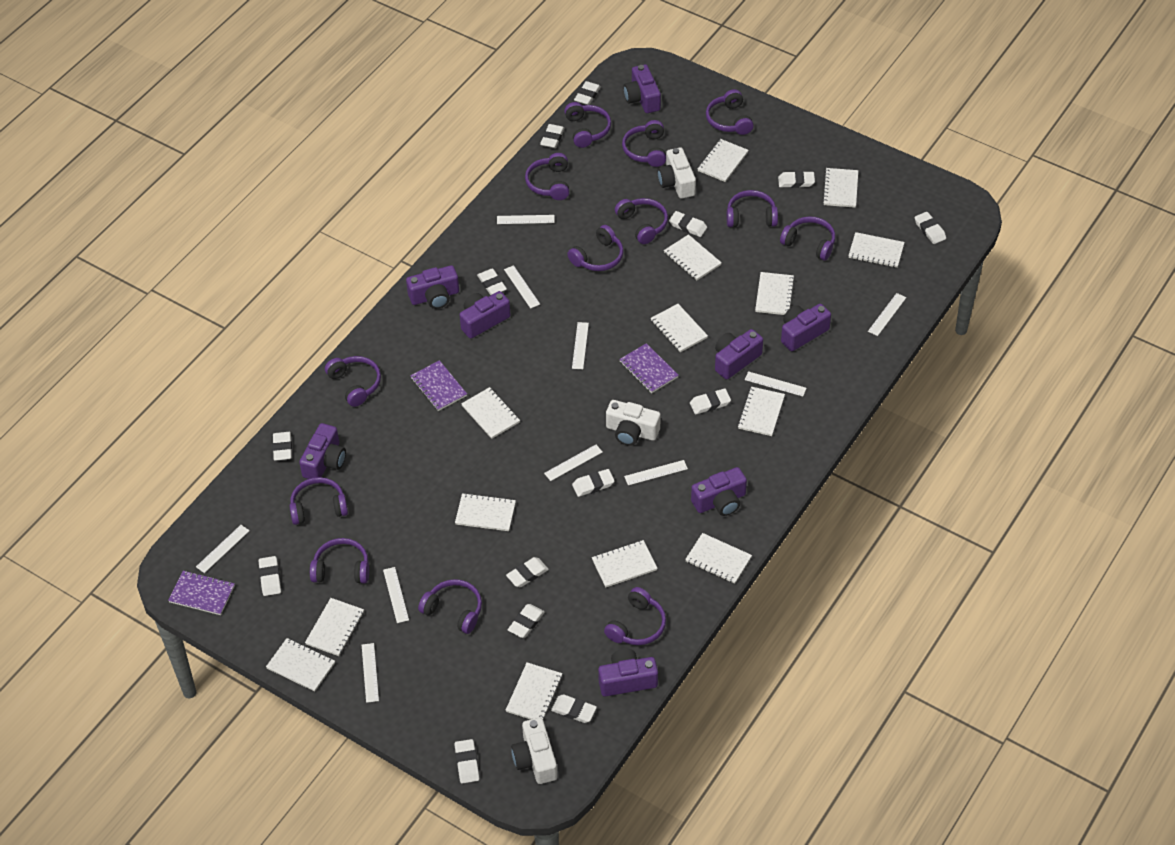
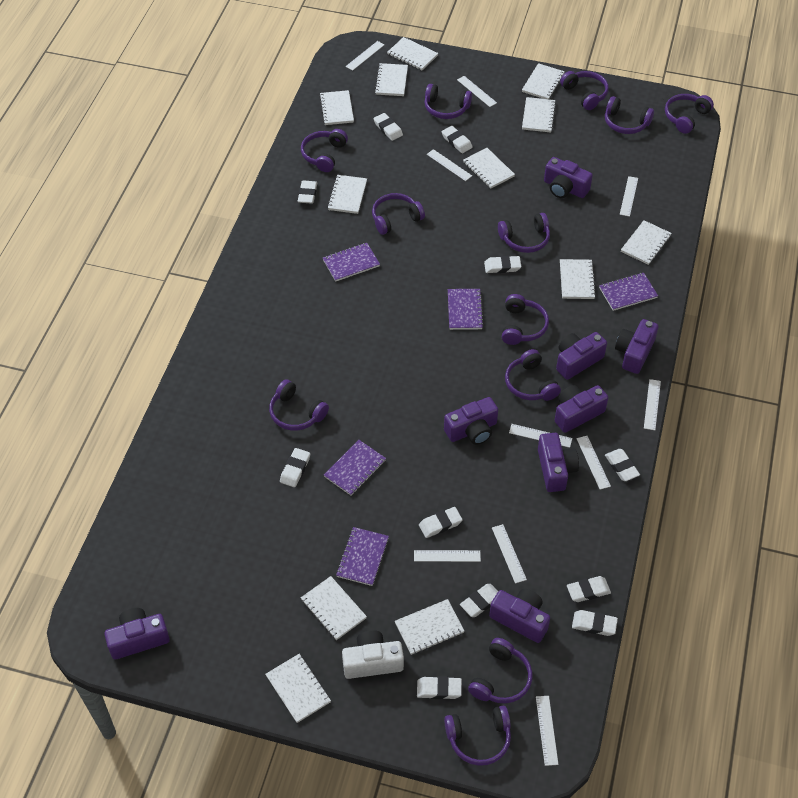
purple headphones: [289,477,348,525] [310,538,369,583] [325,356,381,407] [418,579,482,634] [525,153,569,200] [564,102,611,148] [567,225,624,271] [604,587,666,645] [615,198,668,244] [622,120,666,167] [706,89,754,135] [727,190,778,227] [780,216,835,261] = 13 -> [269,379,329,431] [301,129,348,172] [372,193,425,235] [425,84,472,119] [444,706,511,766] [468,638,532,704] [498,213,550,253] [502,294,549,345] [505,349,561,401] [560,71,609,110] [605,96,654,134] [665,94,714,134] = 12
purple notebook: [168,571,235,615] [410,360,467,411] [619,343,678,393] = 3 -> [323,243,380,282] [324,440,386,495] [336,527,389,586] [448,289,484,330] [599,273,658,311] = 5
white camera: [511,718,557,784] [606,400,661,446] [657,147,696,199] = 3 -> [342,630,404,679] = 1
white eraser: [259,556,281,596] [273,432,292,461] [454,739,479,783] [477,268,507,295] [506,557,549,587] [508,604,545,638] [540,124,564,148] [551,695,597,723] [572,469,614,497] [574,81,601,105] [669,211,707,237] [690,389,731,414] [778,171,815,188] [915,212,946,244] = 14 -> [280,448,310,487] [298,180,317,204] [374,113,403,141] [417,676,462,699] [419,507,462,538] [442,126,473,153] [460,584,498,617] [484,256,521,273] [567,576,611,602] [572,610,618,636] [605,449,640,481] = 11
white notebook: [266,638,335,692] [305,598,364,656] [455,493,516,531] [461,387,520,439] [506,662,562,720] [592,540,657,588] [651,304,708,352] [664,234,722,280] [685,533,752,584] [698,139,748,182] [738,386,785,436] [755,272,795,315] [823,168,858,208] [848,232,905,268] = 14 -> [265,654,331,723] [301,576,367,640] [319,90,354,125] [327,175,367,214] [375,63,408,96] [388,37,438,70] [395,599,464,655] [463,148,515,189] [522,63,565,99] [522,97,556,132] [560,259,596,299] [621,220,672,265] = 12

